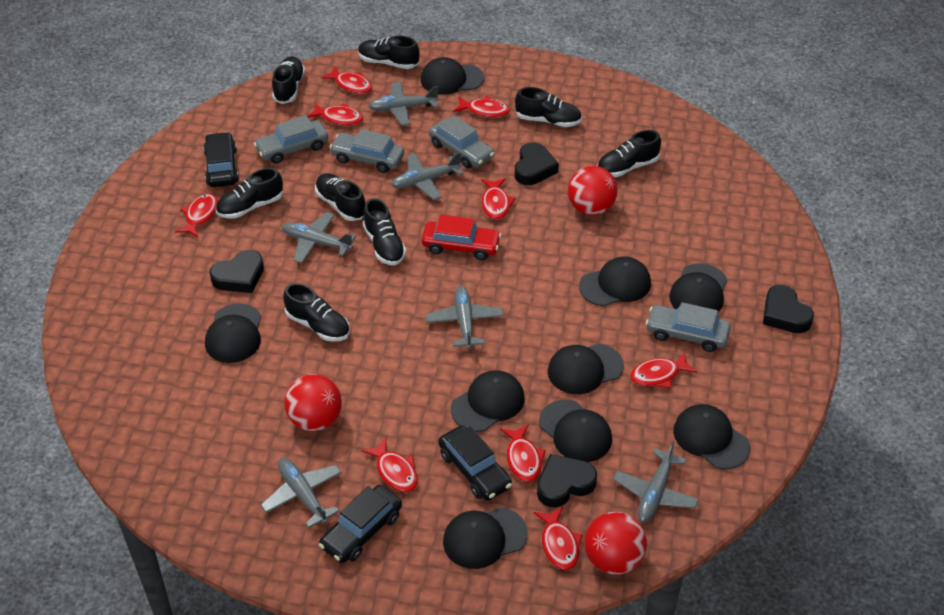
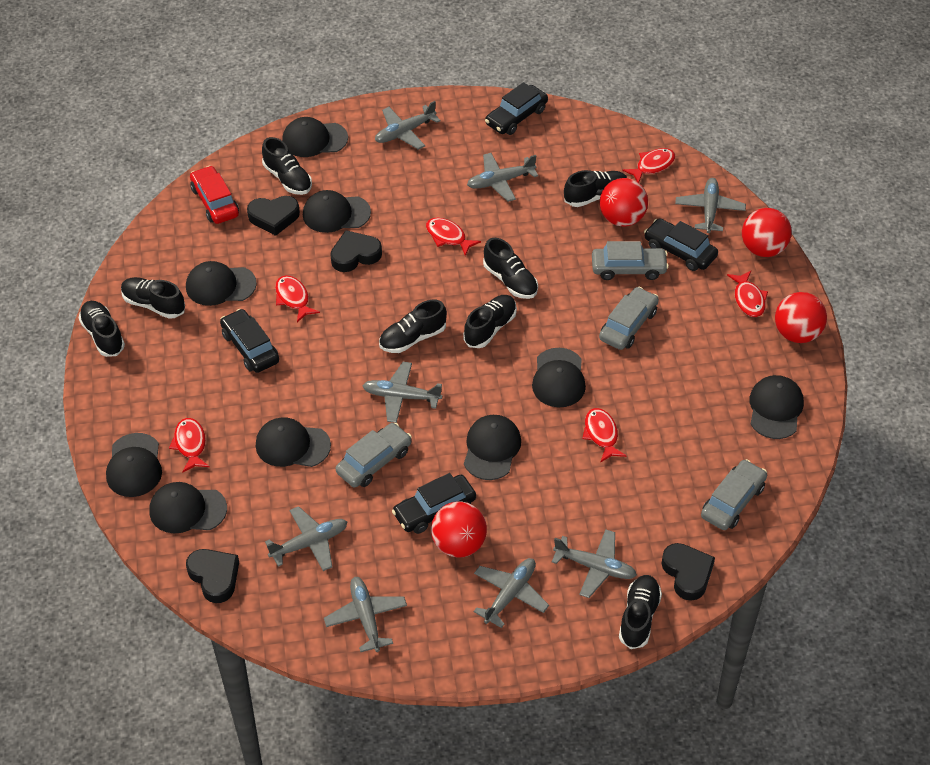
black car: [203,132,239,187] [319,485,402,563] [438,425,512,501] = 3 -> [220,309,279,373] [392,473,476,534] [485,82,548,135] [644,218,718,271] = 4
grey plane: [261,458,342,528] [282,212,356,263] [368,82,439,126] [391,152,464,200] [425,286,504,349] [613,440,699,522] = 6 -> [265,506,347,571] [324,577,407,652] [362,362,442,423] [375,101,441,150] [467,153,538,202] [474,558,549,628] [552,530,637,598] [675,178,746,233] = 8
red ball: [284,374,342,431] [568,166,618,215] [585,512,647,575] = 3 -> [431,501,487,558] [600,178,648,227] [742,208,792,257] [775,292,827,343] = 4
red fish: [175,193,218,238] [307,103,363,126] [321,66,372,94] [362,438,418,492] [453,96,510,118] [481,178,516,220] [500,424,546,482] [534,506,583,570] [630,352,697,388] = 9 -> [169,418,210,473] [275,276,320,322] [426,218,481,256] [582,408,627,463] [623,148,675,183] [727,271,768,317] = 6

